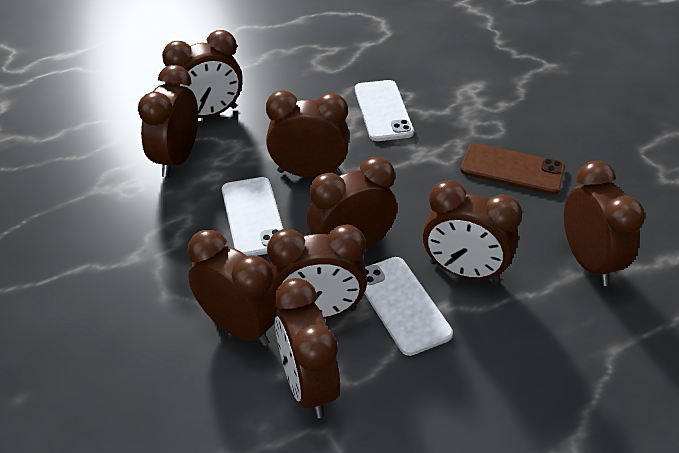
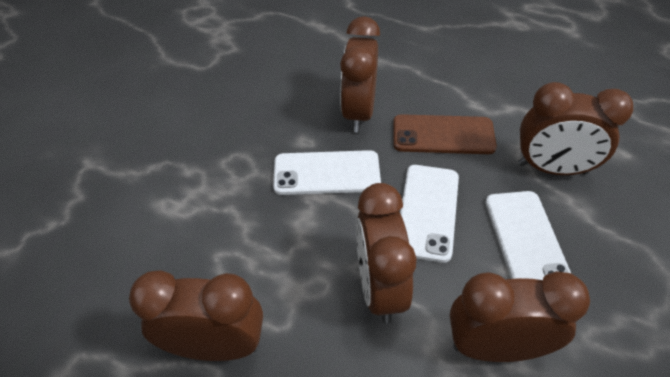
brown clock: [138,65,198,177] [162,30,243,118] [188,230,277,346] [266,90,349,177] [267,224,367,319] [275,278,340,418] [307,157,397,250] [423,180,522,283] [564,161,645,286] = 9 -> [129,270,263,361] [340,16,380,133] [356,183,416,324] [450,271,590,362] [518,82,633,175] = 5

